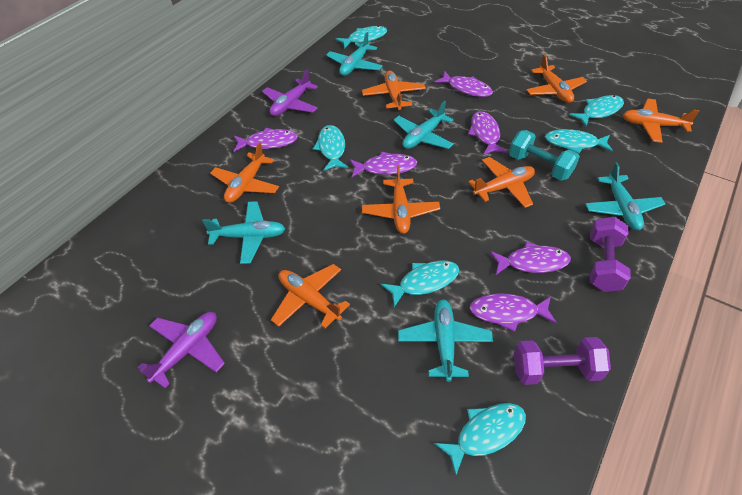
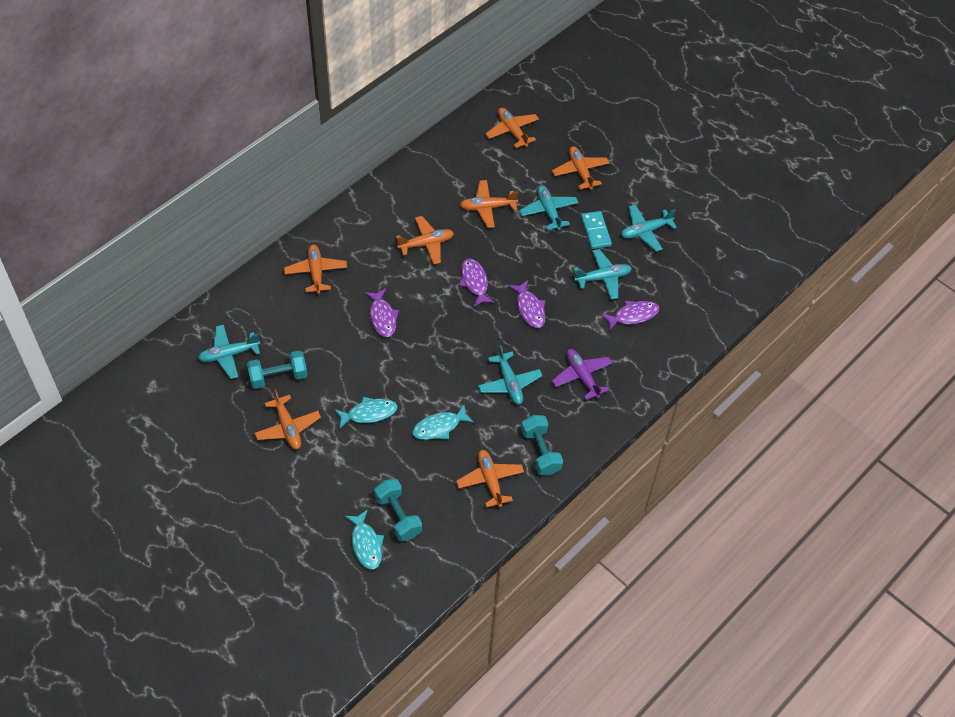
purple dumbbell: [514,337,611,385] [590,216,631,292] = 2 -> none = 0
purple fish: [234,128,298,152] [350,152,417,177] [434,71,493,97] [468,111,507,155] [469,293,557,332] [490,242,571,275] = 6 -> [365,288,399,337] [459,259,495,307] [508,280,545,328] [601,301,659,331] = 4
purple plane: [138,312,225,388] [262,69,318,116] = 2 -> [552,349,612,400] = 1
turquoise domino: none = 0 -> [581,211,612,249] = 1
turquoise dumbbell: [509,130,580,180] = 1 -> [247,350,308,389] [374,479,422,541] [521,415,563,475] = 3
turquoise fish: [313,125,348,171] [336,26,387,49] [381,261,459,307] [434,403,526,476] [545,129,613,154] [569,95,624,127] = 6 -> [334,397,397,429] [345,510,384,570] [412,405,474,440] = 3

